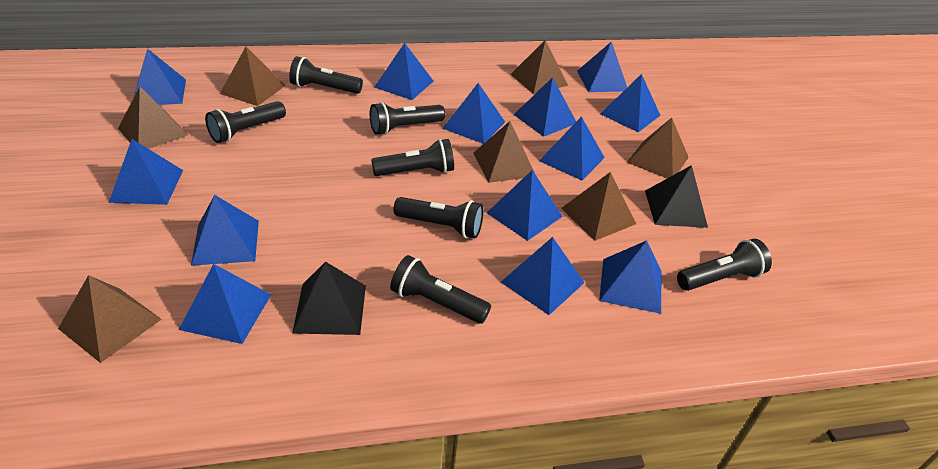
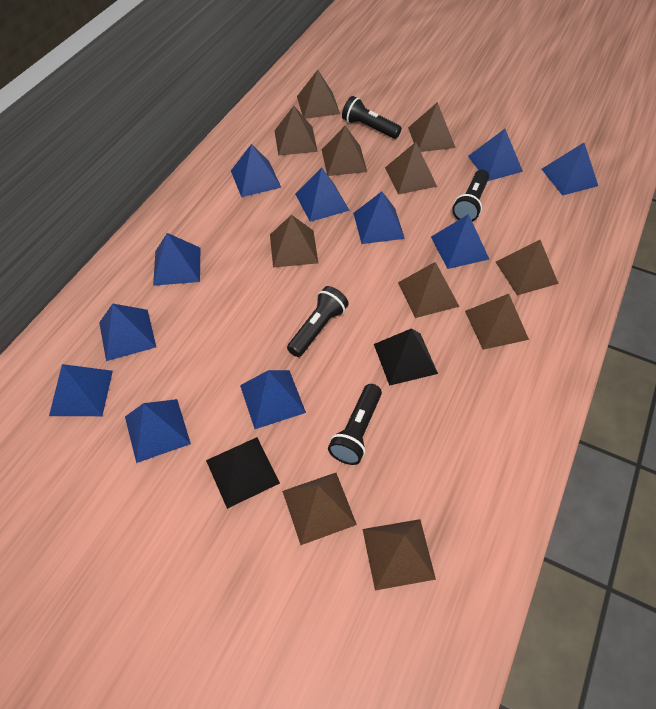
black flashlight: [205,101,286,143] [289,56,363,94] [370,102,445,135] [371,139,454,176] [390,255,491,324] [393,197,483,238] [677,239,772,291] = 7 -> [287,286,349,357] [328,384,382,465] [342,96,402,139] [452,169,489,222] = 4
blue pyramid: [109,139,183,205] [134,48,186,105] [179,264,271,344] [191,195,259,266] [374,43,433,100] [443,83,505,144] [487,170,563,241] [501,237,585,315] [514,77,576,137] [539,116,605,181] [577,41,627,92] [599,240,661,314] [600,74,660,132] = 13 -> [49,364,113,416] [99,304,156,361] [125,399,191,463] [153,233,200,286] [231,144,281,197] [240,370,306,429] [295,168,350,222] [353,192,405,244] [431,214,489,269] [468,129,523,181] [541,143,598,196] = 11
brown pyramid: [58,275,162,363] [118,86,188,149] [220,47,286,106] [473,121,536,183] [511,40,568,94] [561,172,636,241] [627,118,689,178] = 7 -> [270,215,318,268] [274,106,318,156] [282,473,357,545] [297,70,340,119] [322,126,367,176] [363,519,436,591] [385,142,437,195] [398,262,460,318] [408,102,456,152] [465,294,529,350] [496,240,559,295] = 11

